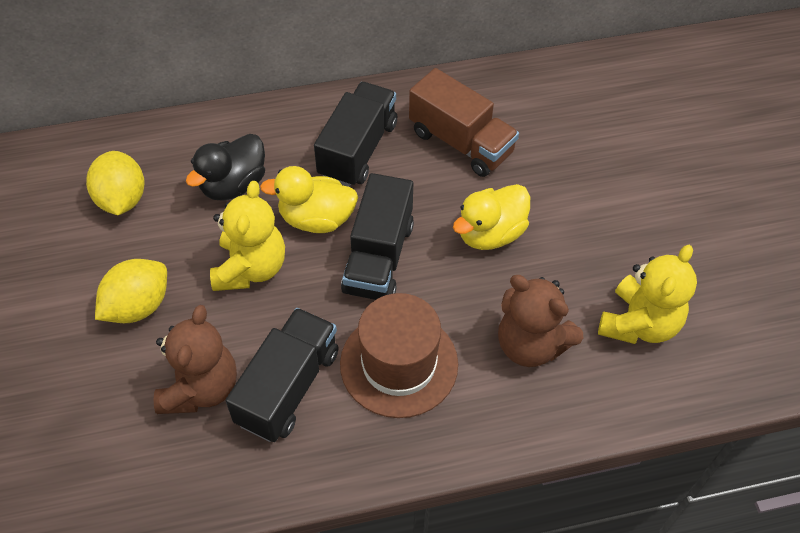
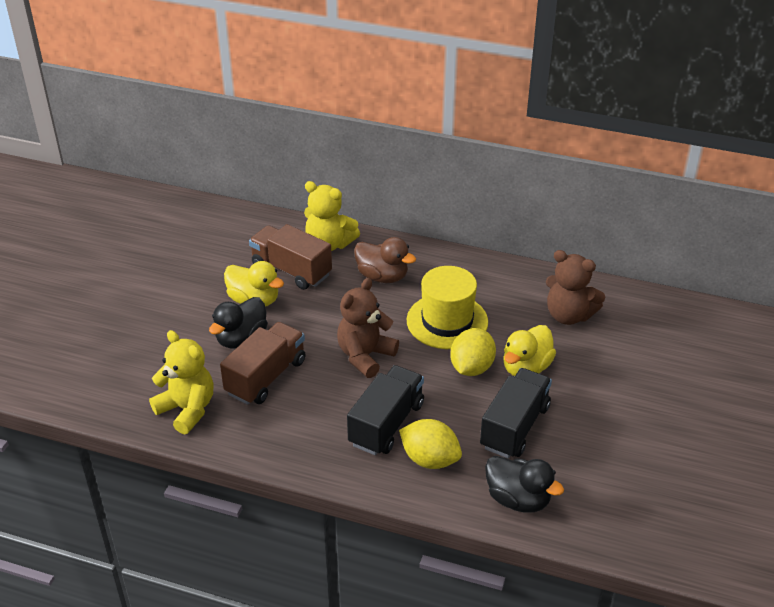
black duck: [186,134,265,201] = 1 -> [209,297,268,349] [485,456,564,512] = 2
black truck: [226,308,339,442] [314,82,397,187] [341,173,414,300] = 3 -> [347,365,424,455] [480,368,552,458] = 2
brown duck: none = 0 -> [354,237,416,283] = 1
brown hat: [340,293,458,418] = 1 -> none = 0
brown truck: [409,68,519,177] = 1 -> [220,322,306,405] [249,224,332,290] = 2
yellow hat: none = 0 -> [407,266,488,349] = 1

